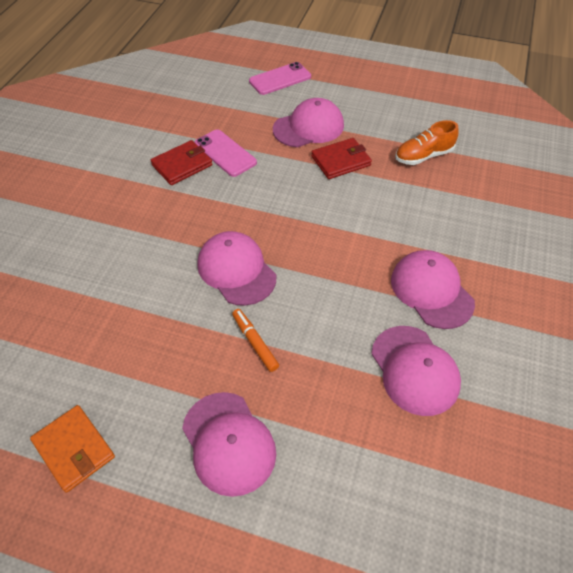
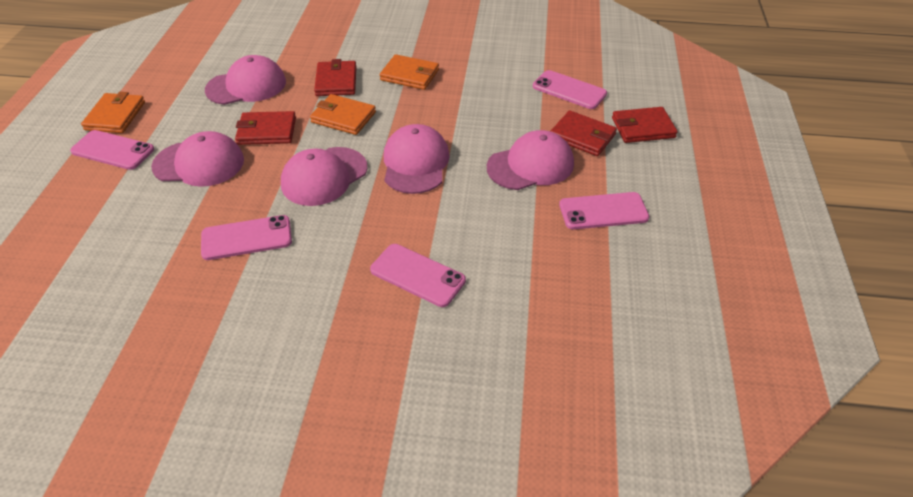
orange marker: [232,309,279,372] = 1 -> none = 0
orange shoe: [395,120,459,165] = 1 -> none = 0
orange wallet: [30,405,115,493] = 1 -> [81,92,145,133] [310,94,376,135] [380,54,439,90] = 3
pink phone: [194,129,257,177] [249,62,311,95] = 2 -> [70,130,154,170] [201,215,292,260] [370,244,466,307] [533,70,607,109] [559,192,649,229] = 5
red wallet: [151,140,212,185] [311,138,372,179] = 2 -> [235,111,296,145] [314,59,356,96] [550,110,617,156] [612,107,678,143] = 4

